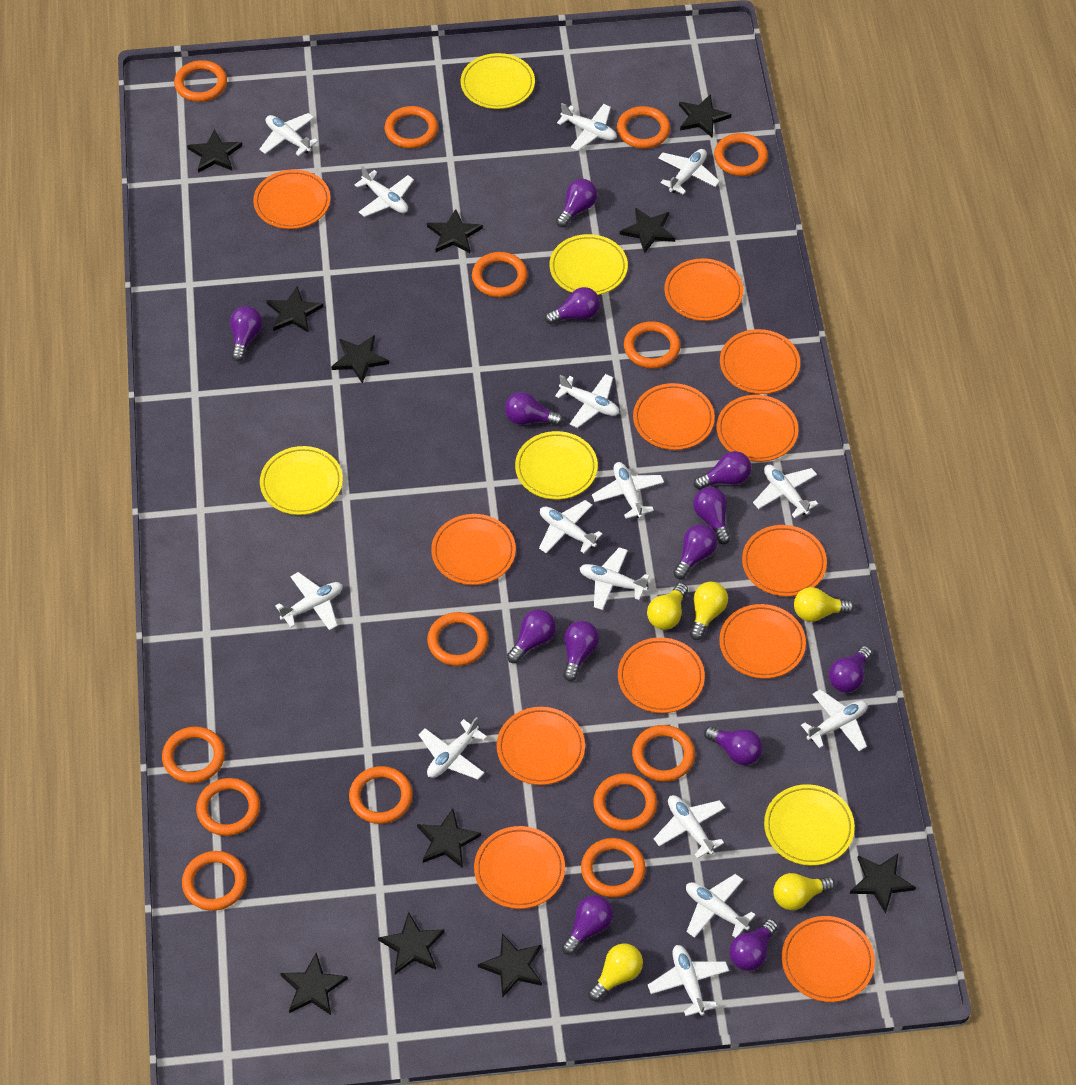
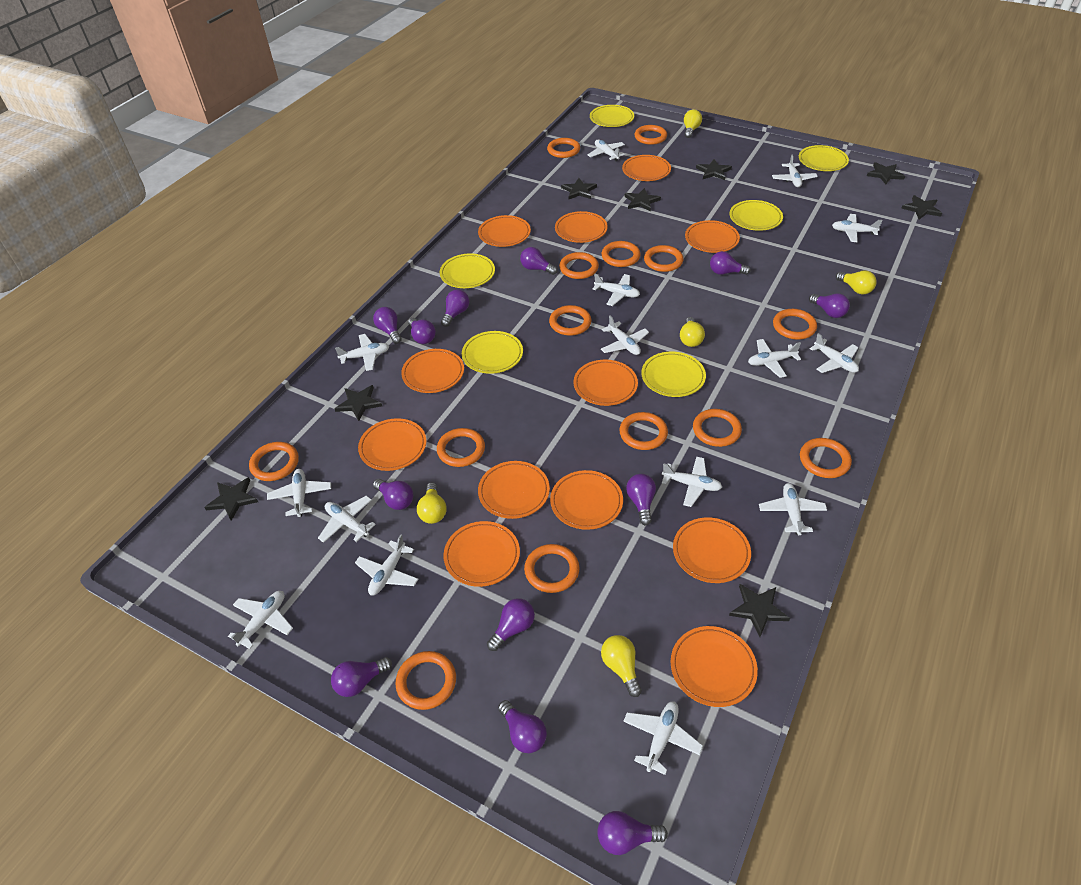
black star: [187,129,242,173] [266,286,324,333] [280,953,348,1015] [331,335,389,384] [378,912,444,974] [417,808,481,868] [427,209,483,253] [478,934,542,998] [620,208,675,254] [679,94,731,138] [850,854,916,914] = 11 -> [204,477,258,521] [335,385,382,421] [561,178,597,199] [624,188,661,211] [696,159,732,180] [729,584,790,637] [867,162,905,184] [901,195,942,219] = 8
purple light bulb: [230,306,262,361] [505,392,563,426] [507,609,556,663] [545,287,600,324] [556,179,597,227] [562,895,613,955] [563,621,599,681] [673,524,717,579] [693,487,730,544] [694,451,751,490] [704,726,763,765] [730,919,778,971] [829,646,872,692] = 13 -> [331,657,392,697] [373,307,402,344] [373,479,413,510] [408,318,436,344] [441,289,469,327] [487,598,535,651] [498,700,547,753] [520,247,557,275] [597,811,668,855] [626,474,656,525] [710,251,750,275] [809,293,850,318] = 12
yellow plate: [260,446,343,515] [461,53,535,109] [515,431,598,500] [549,234,628,295] [764,784,855,866] = 5 -> [440,253,495,288] [462,331,523,374] [590,105,634,127] [641,352,706,397] [729,200,783,231] [799,145,849,171] = 6

